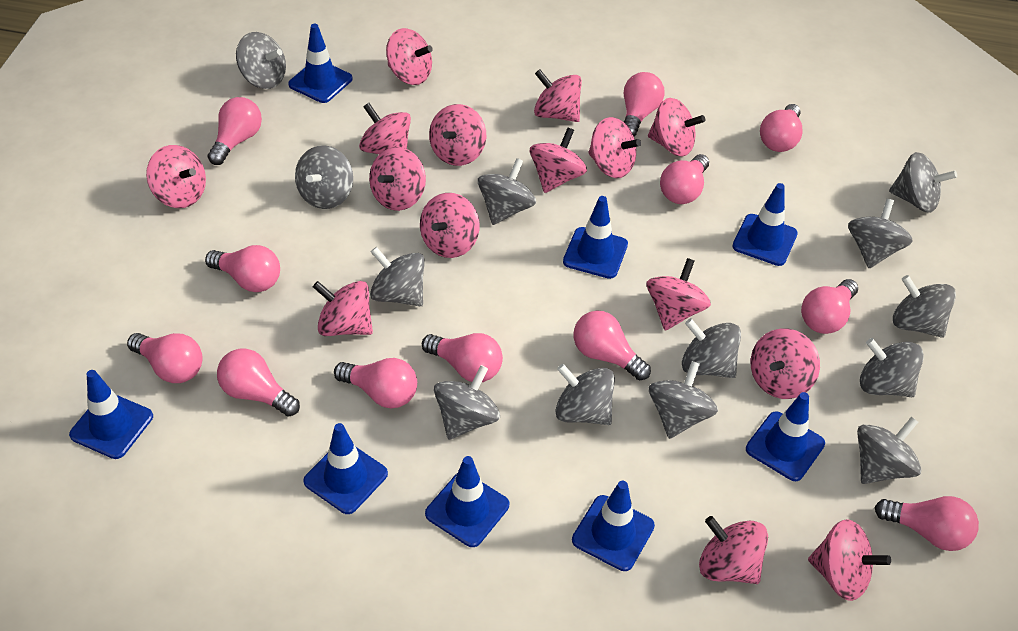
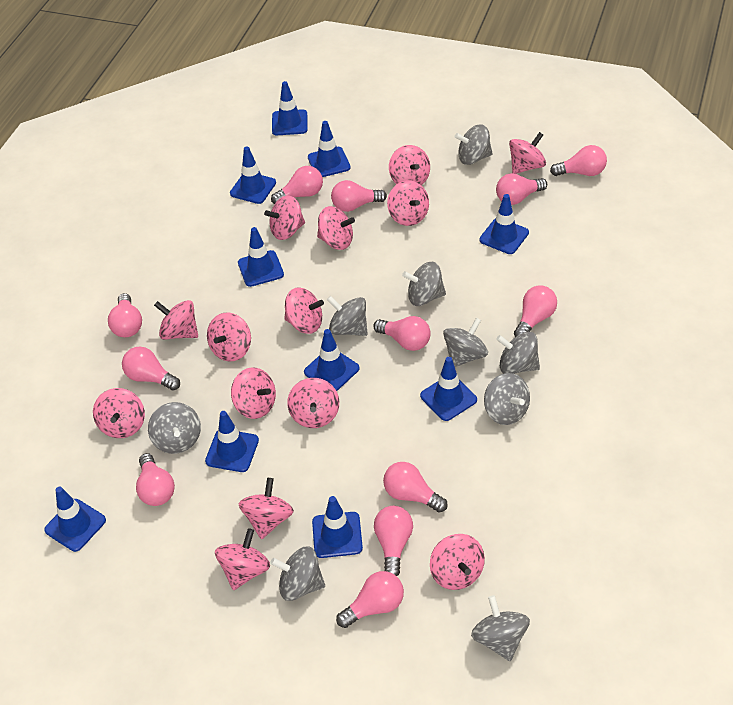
blue traffic cone: [69,370,153,459] [288,24,353,103] [303,423,388,514] [425,456,509,547] [563,196,628,279] [572,481,655,571] [732,183,798,266] [746,392,825,481] = 8 -> [44,487,106,552] [205,411,259,472] [230,146,276,204] [238,227,284,287] [272,81,308,135] [304,329,359,391] [308,121,351,177] [312,496,363,558] [420,357,477,421] [479,194,529,254] = 10
grey spinning top: [236,32,286,89] [295,145,353,209] [370,247,425,306] [434,365,500,440] [478,158,536,225] [555,364,615,425] [649,361,718,439] [682,318,741,378] [848,199,913,268] [857,417,922,484] [860,338,924,397] [889,152,957,213] [893,275,956,338] = 13 -> [148,402,201,454] [270,546,325,601] [327,296,368,336] [402,262,446,306] [443,318,488,367] [455,124,493,165] [471,595,530,661] [484,373,530,425] [496,332,540,374] = 9
pink spinning top: [146,145,206,208] [313,281,373,336] [359,103,411,154] [369,147,426,211] [386,28,433,85] [420,193,480,258] [429,104,486,166] [530,128,587,193] [534,69,582,122] [588,117,641,178] [647,258,711,331] [648,98,705,156] [699,516,768,584] [751,329,820,399] [808,519,891,601] = 15 -> [93,388,145,438] [154,300,198,340] [207,313,251,361] [215,528,270,590] [231,367,276,419] [238,478,294,540] [264,195,305,240] [284,287,324,334] [287,378,339,428] [317,206,355,250] [387,180,429,226] [389,145,430,185] [430,534,485,590] [509,132,546,174] = 14

